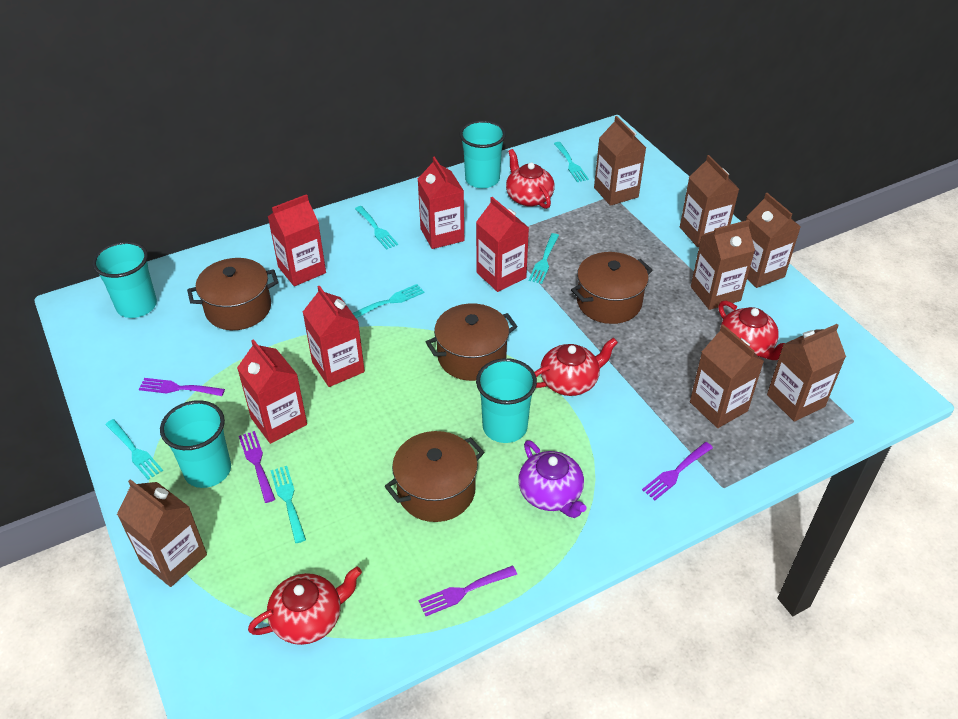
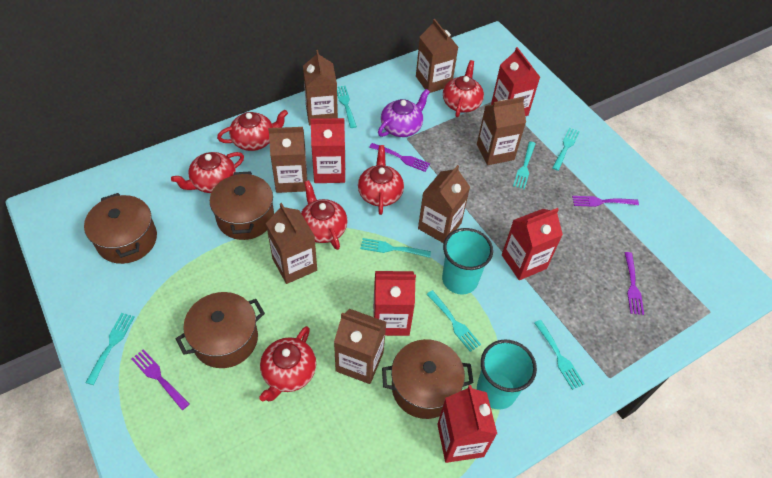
red teapot: [248,567,362,645] [506,149,555,209] [534,338,618,396] [718,301,785,360] = 4 -> [171,152,244,193] [217,110,288,151] [259,326,316,402] [301,180,348,250] [358,145,404,215] [443,60,484,117] = 6
turquoise cup: [92,241,157,318] [160,400,231,488] [460,120,506,188] [476,358,537,443] = 4 -> [442,228,493,294] [477,339,537,410] = 2
turquoise fork: [105,419,163,480] [270,466,306,543] [353,284,424,318] [355,206,398,250] [529,233,559,284] [554,142,589,182] = 6 -> [86,313,135,385] [337,86,357,128] [360,238,431,258] [427,290,481,352] [513,141,536,189] [534,320,584,390] [552,127,580,171] = 7

